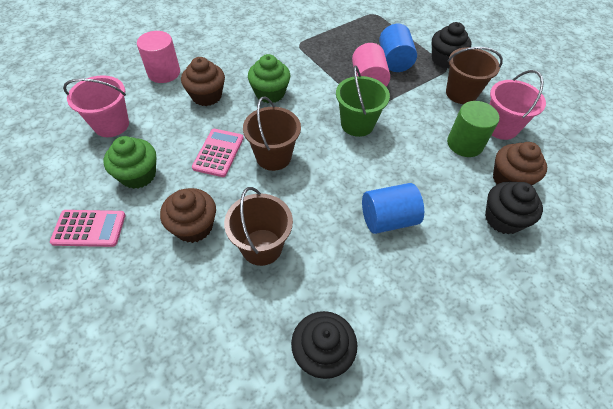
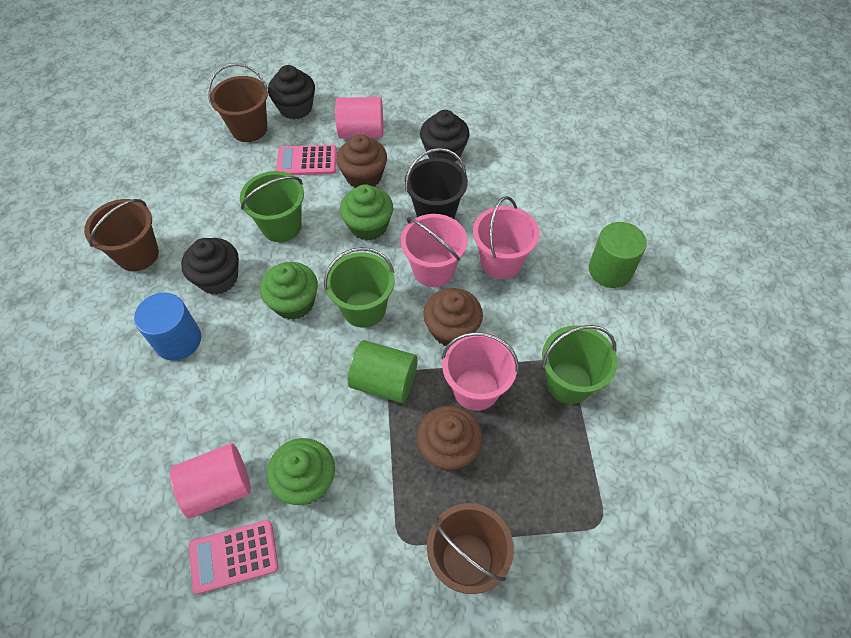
black bucket: none = 0 -> [405,148,468,219] = 1
blue cylinder: [362,183,424,234] [379,24,417,72] = 2 -> [134,293,201,361] = 1
green bucket: [336,65,390,137] = 1 -> [240,171,304,242] [324,247,394,328] [542,325,618,404] = 3
green cupcake: [104,136,156,189] [248,54,290,103] = 2 -> [260,262,318,320] [267,438,335,505] [340,184,393,241] = 3
green cylinder: [447,101,499,157] = 1 -> [348,340,418,403] [589,222,647,288] = 2
pink bucket: [63,75,129,137] [489,70,546,140] = 2 -> [401,214,467,287] [441,332,519,411] [473,196,539,279] = 3

